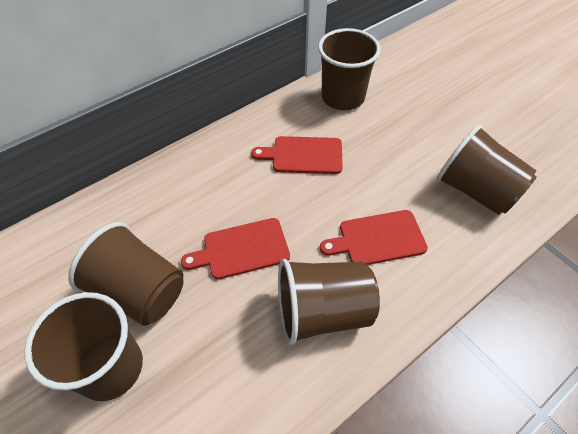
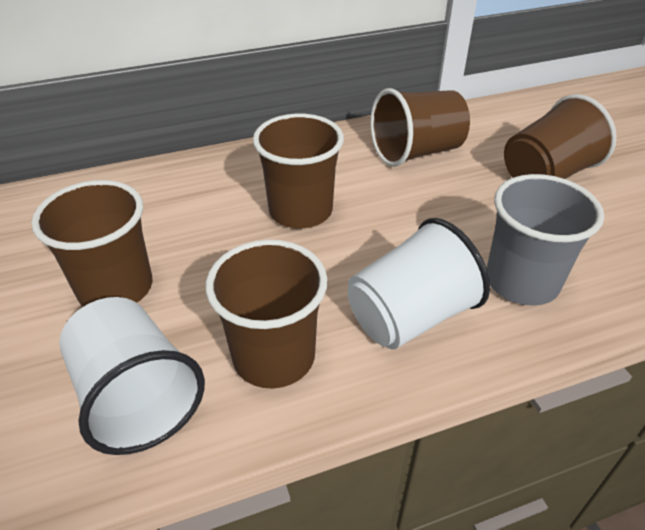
grey cup: none = 0 -> [487,174,604,306] = 1
red cutting board: [181,218,290,279] [251,136,343,174] [320,210,428,265] = 3 -> none = 0
white cup: none = 0 -> [59,297,205,455] [347,218,490,349] = 2

